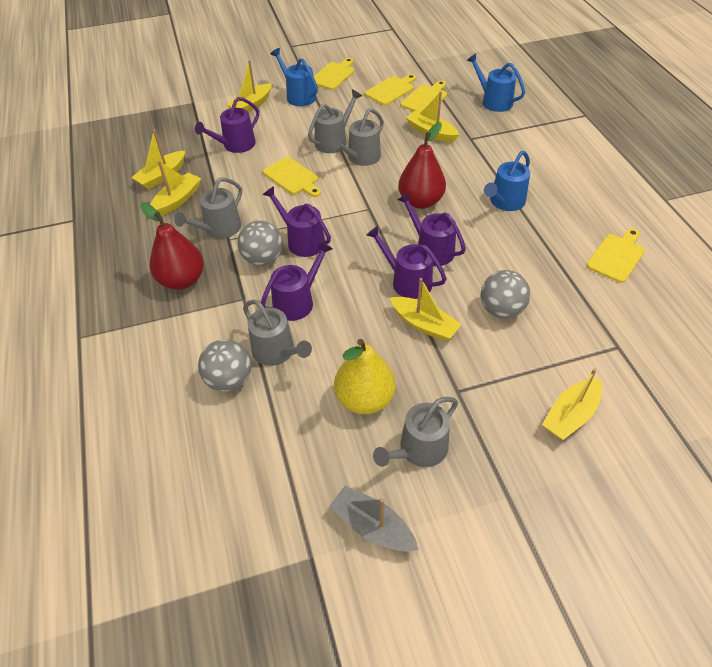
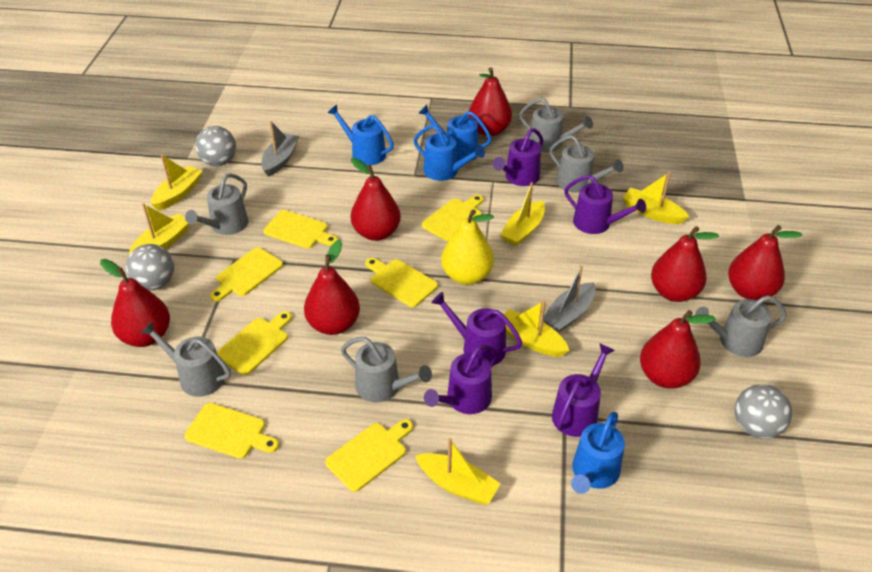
blue watering can: [271,48,318,106] [467,53,525,112] [484,151,530,211] = 3 -> [327,105,394,165] [414,124,485,181] [418,105,492,161] [571,412,625,494] = 4
grey boat: [329,486,418,552] = 1 -> [261,121,299,177] [543,265,596,332] = 2
grey watering can: [174,177,242,239] [243,300,312,366] [308,89,362,153] [331,108,384,166] [373,397,458,467] = 5 -> [141,322,231,397] [185,173,248,235] [341,337,432,403] [519,98,593,152] [550,135,624,193] [695,295,787,357] = 6
red pear: [140,202,204,290] [398,122,446,209] = 2 -> [100,259,170,347] [304,240,360,335] [351,158,401,241] [468,67,512,136] [640,310,716,389] [651,226,719,302] [728,225,802,301] = 7
yellow cutting board: [263,157,321,197] [314,58,354,90] [365,74,416,105] [401,81,447,112] [586,229,645,283] = 5 -> [184,403,279,459] [210,247,283,302] [217,311,292,375] [263,210,338,249] [325,419,413,492] [365,258,438,307] [422,195,484,241] = 7

